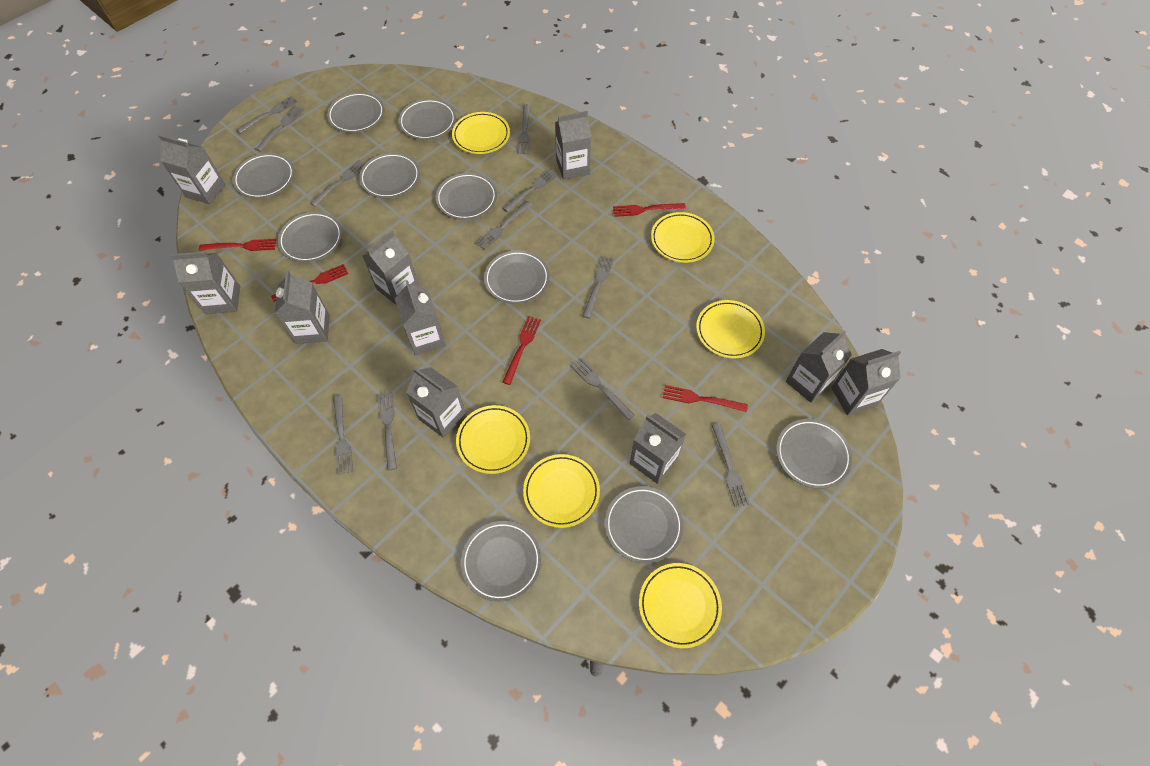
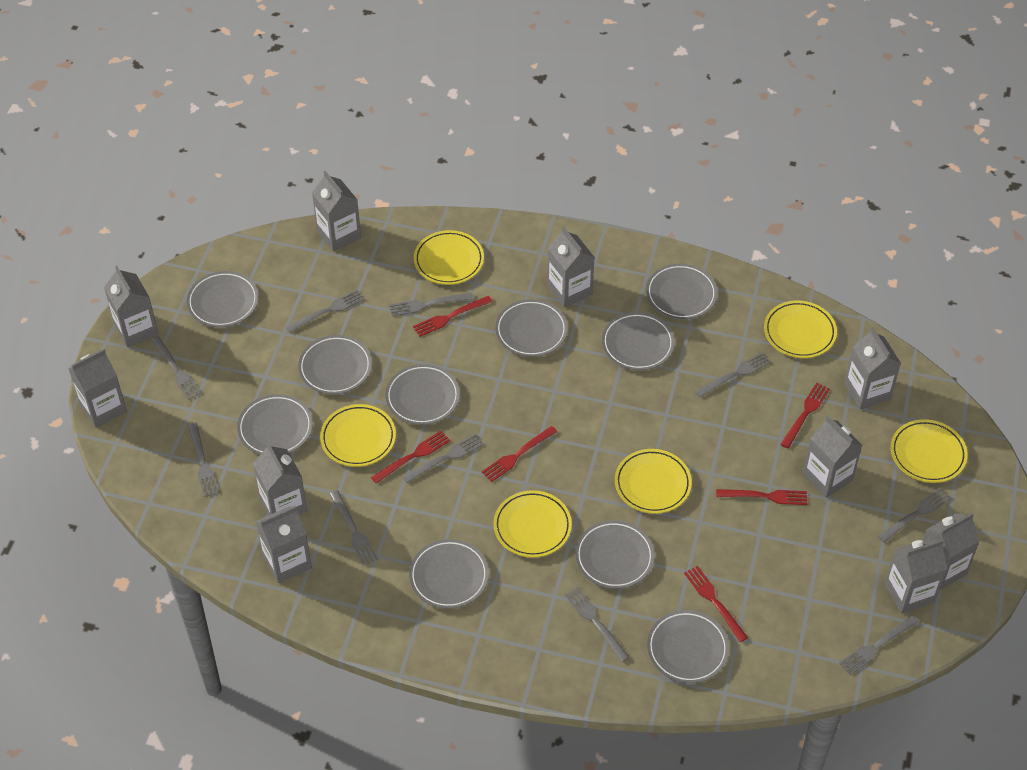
grey fork: [236,96,298,133] [256,106,304,152] [310,160,365,206] [333,395,353,475] [377,392,397,470] [475,201,532,250] [503,168,559,212] [517,104,530,154] [571,358,634,420] [583,256,614,318] [712,424,750,507] = 11 -> [151,336,201,400] [188,422,219,497] [286,290,365,333] [329,490,378,565] [389,293,474,316] [402,433,484,483] [565,586,630,662] [695,352,771,398] [839,615,919,675] [878,487,952,543] = 10
red fork: [199,239,276,251] [271,264,348,302] [502,316,541,385] [613,203,686,217] [663,385,748,412] = 5 -> [371,431,450,484] [413,296,492,337] [482,426,557,482] [684,566,748,642] [716,489,807,505] [780,383,830,449] = 6

